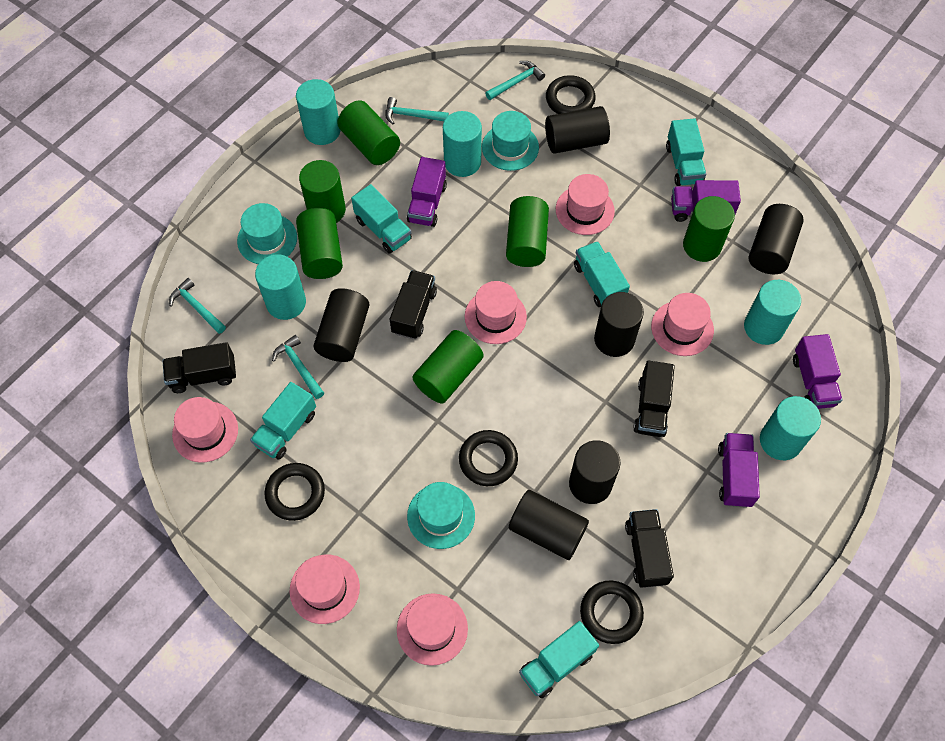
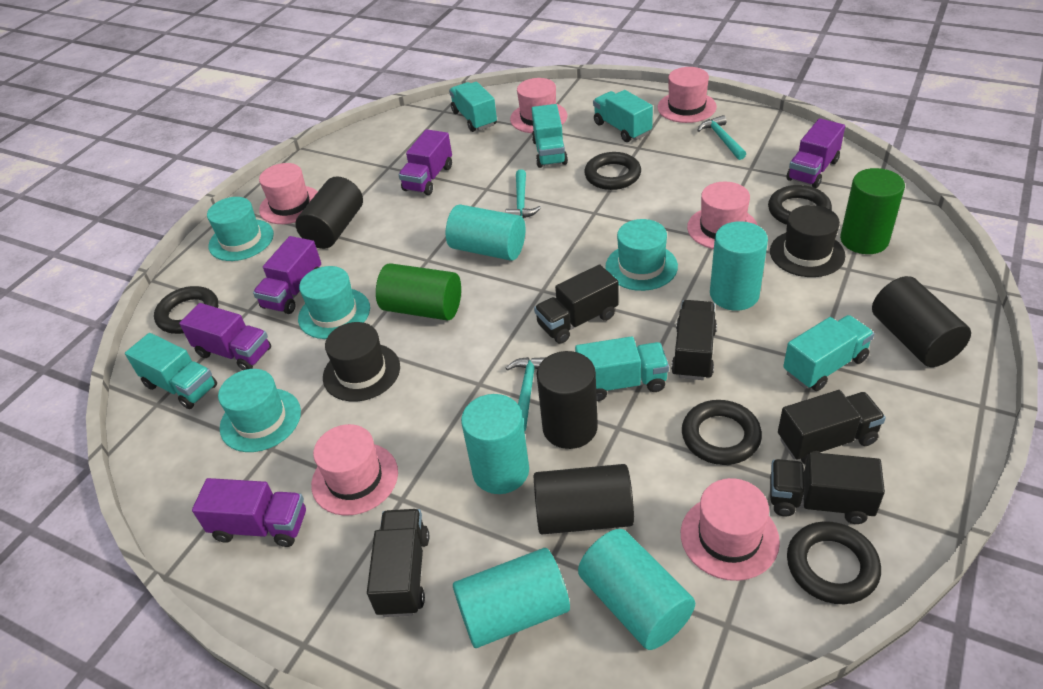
black cylinder: [313,288,369,362] [509,490,589,560] [545,106,610,154] [569,440,621,504] [594,292,644,357] [749,204,804,274] = 6 -> [295,176,363,249] [534,464,634,534] [537,351,598,449] [872,276,971,367] = 4
black hat: none = 0 -> [323,322,400,402] [770,205,845,277] = 2
black ring: [264,463,325,521] [459,430,518,486] [546,75,596,114] [580,581,644,644] = 4 -> [154,286,218,334] [584,152,641,190] [682,400,762,465] [768,185,832,225] [787,521,881,604] = 5
black truck: [162,342,236,393] [390,270,437,339] [625,509,674,588] [633,360,675,437] = 4 -> [367,509,429,617] [534,264,619,344] [671,300,717,380] [770,452,885,524] [778,390,886,465] = 5
green cylinder: [296,208,343,279] [299,160,346,223] [337,100,400,165] [412,330,484,404] [506,196,549,267] [683,196,735,262] = 6 -> [376,263,461,321] [840,168,905,254] = 2
purple truck: [407,157,447,227] [671,180,741,222] [718,433,760,508] [793,334,843,409] = 4 -> [179,303,271,370] [192,478,306,547] [253,236,321,314] [398,129,452,195] [787,118,845,188] = 5
turquoise hammer: [169,278,226,334] [272,335,324,399] [385,97,449,124] [485,61,545,100] = 4 -> [505,169,541,218] [506,357,546,431] [697,115,746,160] = 3
turquoise hat: [237,203,297,264] [407,482,475,549] [482,111,539,171] = 3 -> [207,197,274,261] [218,369,301,452] [298,266,370,339] [605,219,678,291] = 4
turquoise truck: [250,382,316,460] [351,184,412,254] [519,621,599,698] [574,241,630,307] [666,118,706,186] = 5 -> [125,333,217,409] [449,82,497,132] [532,104,568,168] [575,336,669,401] [593,90,653,142] [783,315,874,391] = 6

